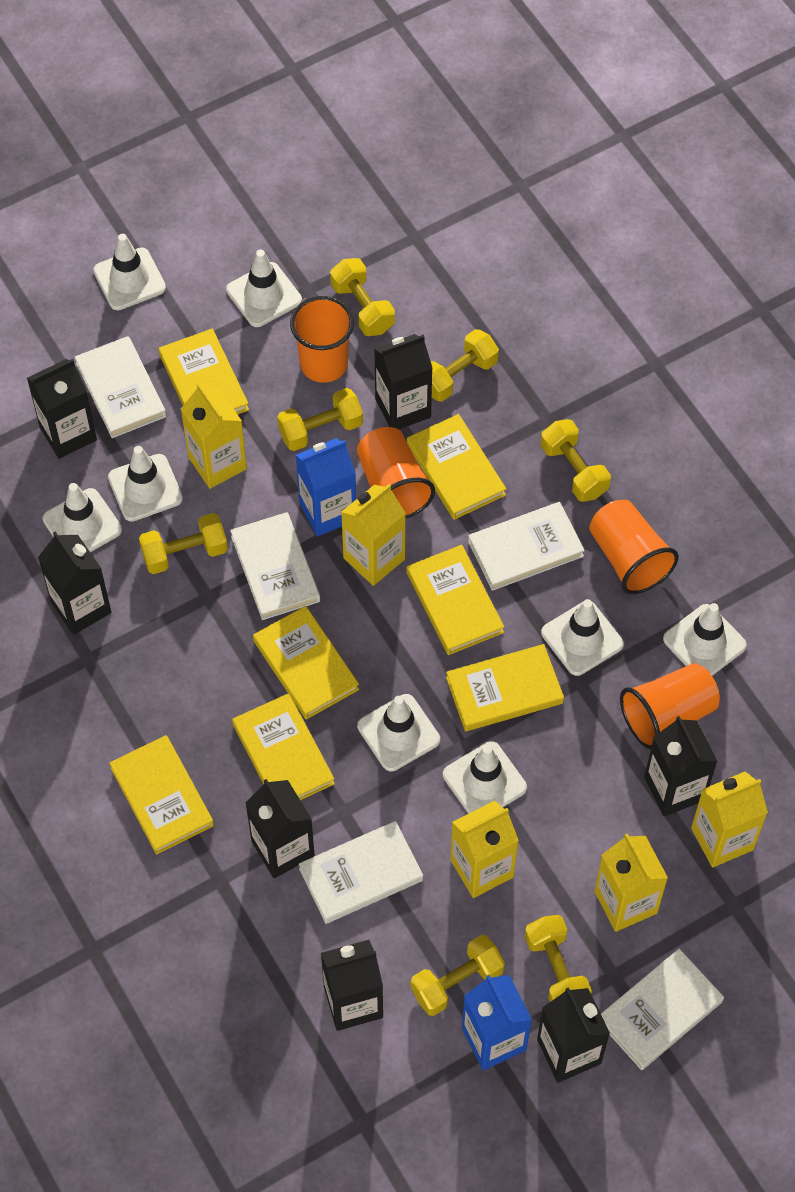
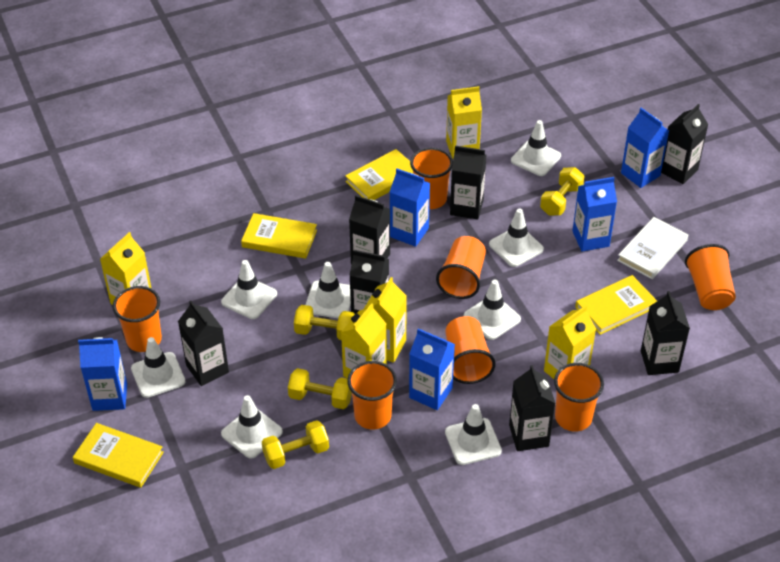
blue carton: [296,438,356,536] [462,975,532,1070] = 2 -> [78,337,127,411] [390,168,430,247] [409,328,455,410] [572,177,617,252] [621,108,669,188] = 5
orange cup: [290,296,354,383] [357,427,435,519] [589,500,679,594] [620,663,720,750] = 4 -> [113,286,162,352] [347,361,397,430] [410,148,453,209] [436,236,486,299] [446,316,496,384] [554,363,604,431] [685,244,736,310] = 7
white book: [75,336,166,438] [230,512,320,620] [299,821,423,924] [468,502,585,591] [601,949,724,1070] = 5 -> [617,217,688,279] = 1
yellow book: [109,735,214,854] [159,329,249,414] [232,693,335,800] [253,606,359,720] [407,414,506,520] [407,545,504,655] [446,644,564,731] = 7 -> [73,423,164,488] [241,213,317,259] [345,149,413,200] [575,275,657,335] = 4
yellow dumbbell: [139,513,228,574] [277,388,363,451] [330,258,395,336] [410,935,505,1016] [431,329,499,401] [524,915,592,1002] [541,419,611,502] = 7 -> [262,420,329,469] [288,368,352,409] [294,305,355,340] [540,167,585,216] = 4

